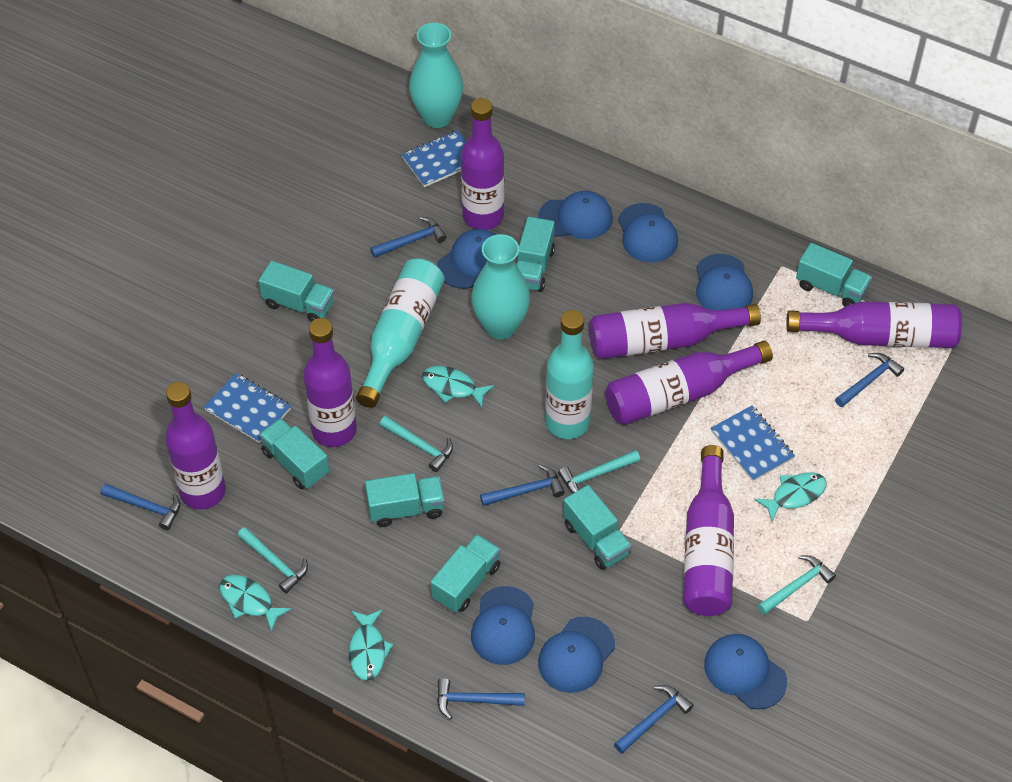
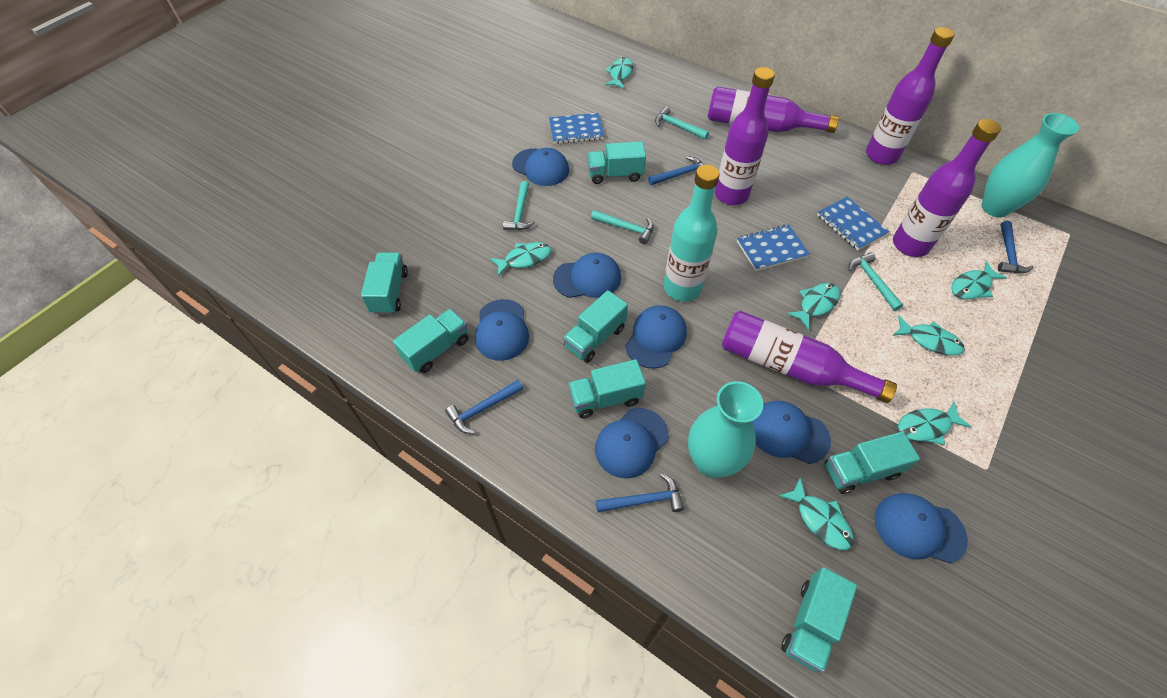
blue hammer: [101,484,181,530] [370,217,447,258] [437,678,525,719] [480,465,565,506] [614,685,694,753] [835,353,904,407] = 6 -> [445,380,523,433] [596,473,684,512] [648,156,703,185] [998,221,1034,274] = 4
purple bottle: [165,382,226,509] [303,318,357,447] [461,98,504,230] [589,303,761,359] [605,340,773,425] [683,445,734,616] [786,301,962,348] = 7 -> [708,86,839,133] [715,67,775,205] [722,311,897,403] [866,27,955,165] [893,119,1001,257] = 5
turquoise bottle: [356,258,445,408] [545,310,594,439] = 2 -> [664,165,720,302] = 1
turquoise fish: [220,575,292,632] [349,610,393,681] [422,366,494,408] [754,472,827,521] = 4 -> [490,242,551,277] [605,57,633,89] [779,478,854,550] [787,283,840,330] [893,315,965,355] [898,402,971,445] [951,261,1007,299] = 7

